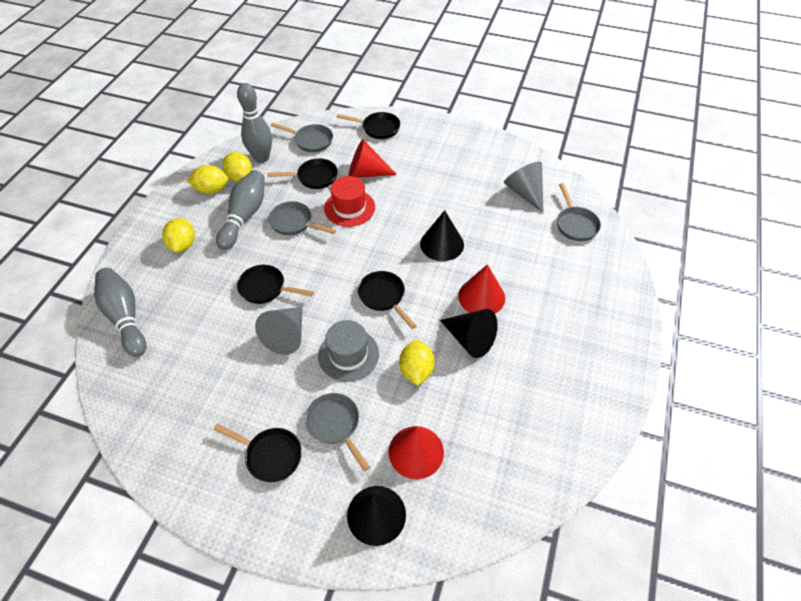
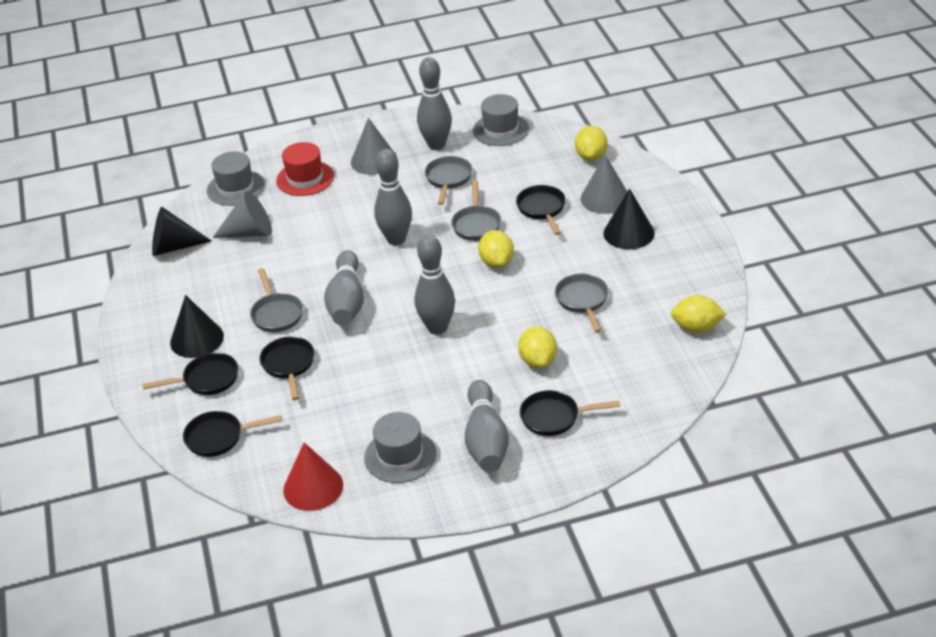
grey bowling pin: [94,268,146,357] [216,170,265,250] [237,83,272,163] = 3 -> [324,250,364,326] [374,149,412,245] [415,235,455,335] [417,57,452,150] [465,380,509,472] = 5
grey cone: [255,307,302,355] [504,161,544,213] = 2 -> [212,191,272,238] [351,118,397,175] [581,154,627,214] = 3
grey hat: [318,320,379,382] = 1 -> [207,151,265,206] [364,412,436,483] [473,94,529,146] = 3
red cone: [349,139,397,178] [389,426,444,479] [458,264,505,314] = 3 -> [283,442,343,511] = 1

